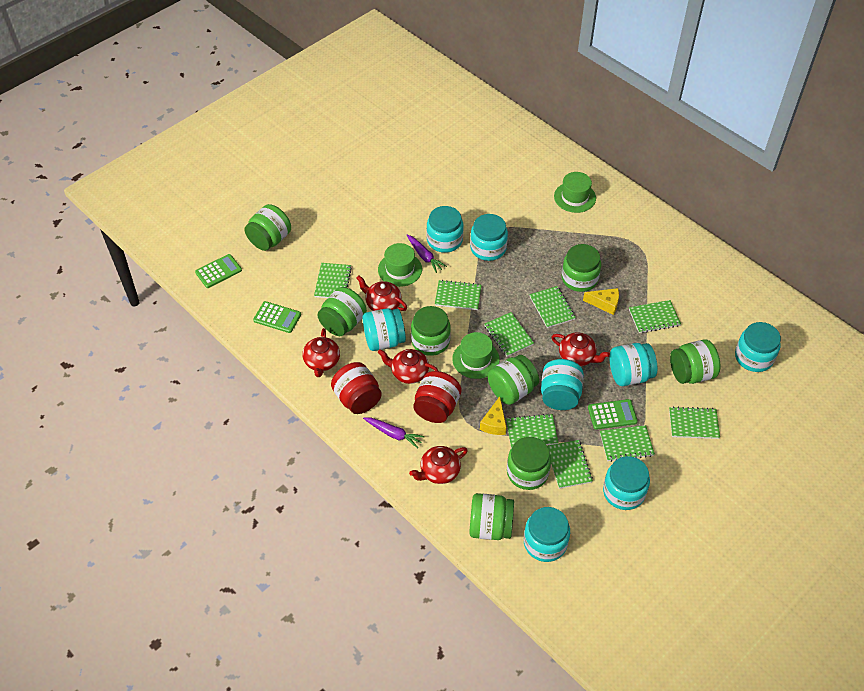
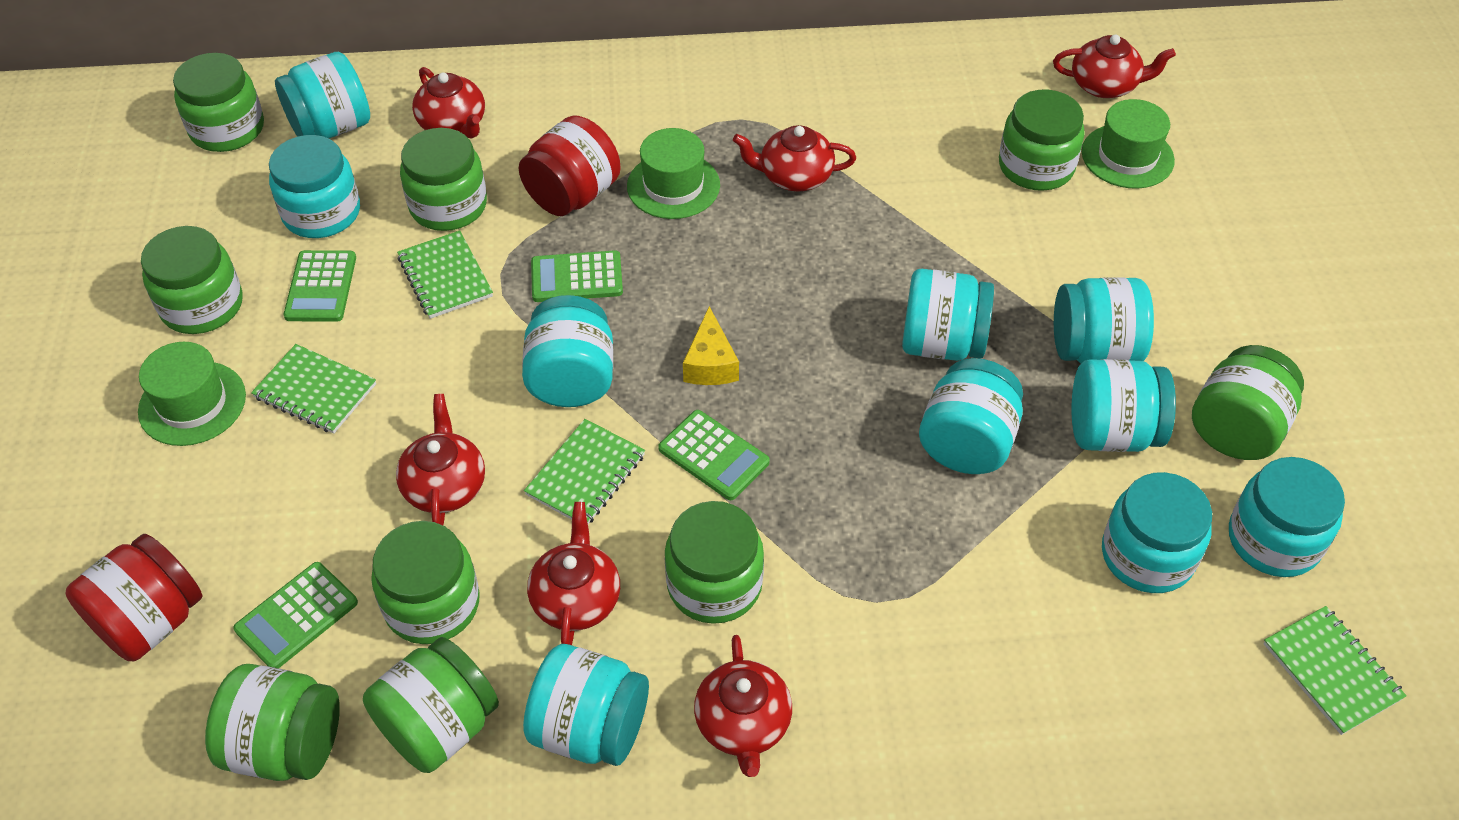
green calculator: [195,254,242,288] [253,301,301,333] [588,399,638,430] = 3 -> [233,562,358,668] [284,250,356,322] [531,250,623,302] [658,410,770,500] = 4
green jar: [244,204,291,251] [317,287,367,336] [411,306,451,356] [469,493,514,540] [488,355,539,405] [507,437,551,490] [562,244,601,292] [670,340,720,384] = 8 -> [141,226,243,334] [173,53,264,152] [205,664,340,781] [363,637,499,773] [371,521,480,644] [400,128,487,231] [665,501,764,624] [999,90,1085,191] [1192,345,1304,460] = 9
green notebook: [314,263,352,298] [435,280,481,310] [484,312,534,357] [506,413,559,448] [529,286,576,328] [547,440,593,489] [600,425,655,462] [629,300,681,333] [669,406,720,439] = 9 -> [251,344,376,434] [397,230,493,319] [524,419,645,524] [1263,606,1407,735] = 4
purple carrot: [363,417,425,449] [407,235,447,273] = 2 -> none = 0
red teapot: [303,328,340,377] [356,275,407,311] [378,349,438,384] [409,446,468,484] [552,332,610,366] = 5 -> [396,394,485,525] [412,67,485,139] [527,502,620,645] [694,635,792,777] [733,125,856,192] [1053,35,1176,98] = 6
turquoise jar: [363,308,406,351] [427,206,464,253] [470,214,508,261] [524,507,570,562] [541,359,584,410] [603,456,650,510] [610,343,657,386] [735,322,781,372] = 8 -> [269,135,360,238] [275,52,370,139] [522,295,613,407] [523,644,649,766] [902,269,994,361] [919,358,1023,474] [1054,277,1154,363] [1072,359,1176,452] [1102,472,1212,593] [1229,457,1345,577] = 10
yellow cheese: [480,396,506,435] [583,288,619,315] = 2 -> [683,306,739,385] = 1

